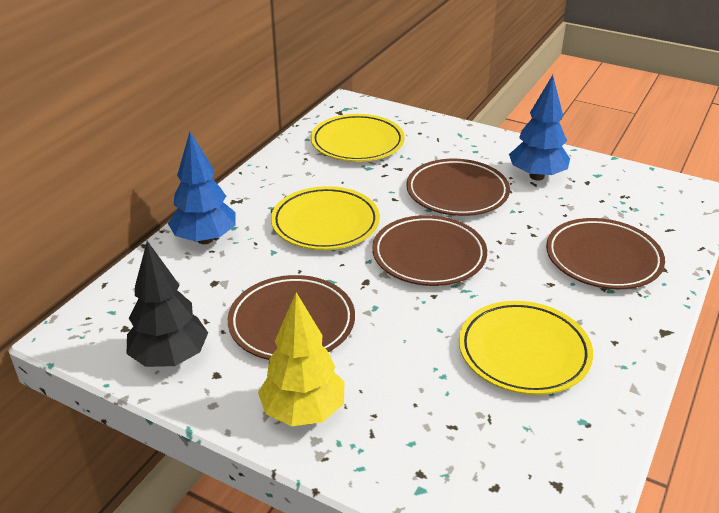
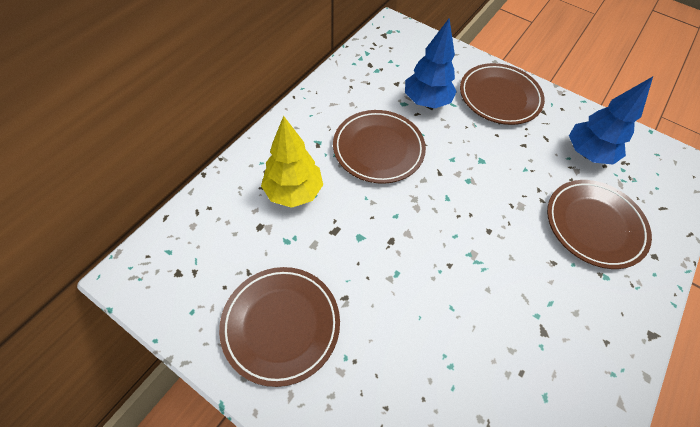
black tree: [127,241,208,367] = 1 -> none = 0
yellow plate: [271,186,380,250] [311,114,405,162] [459,301,593,395] = 3 -> none = 0

